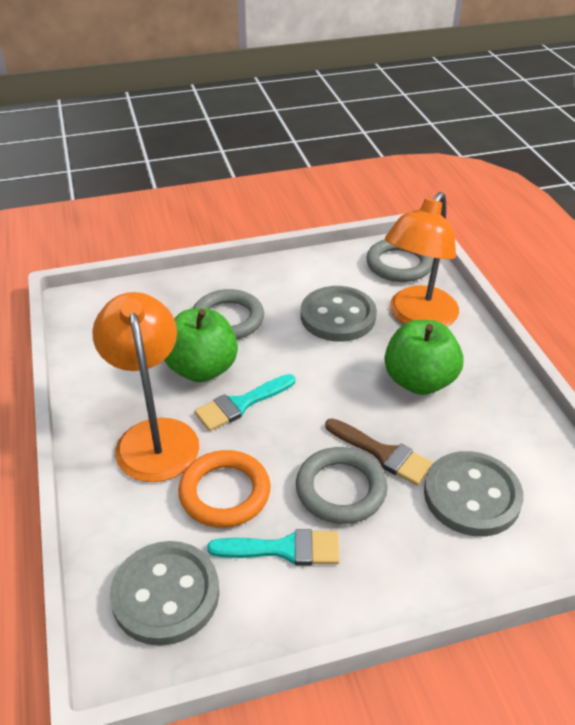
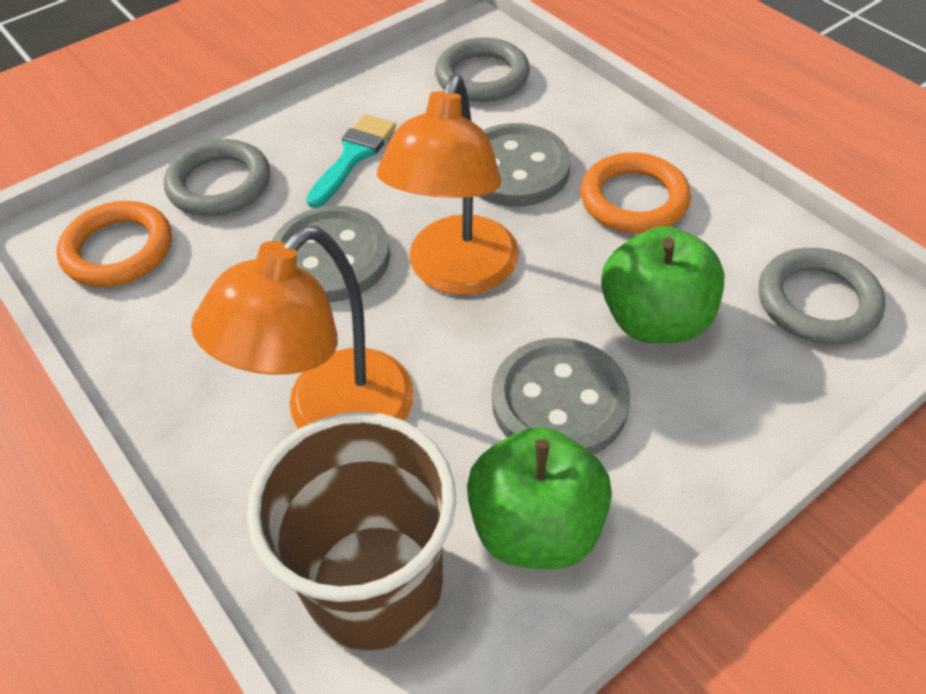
brown brush: [325,418,434,486] = 1 -> none = 0
brown cup: none = 0 -> [247,412,456,650] = 1
orange ring: [178,450,271,528] = 1 -> [57,201,172,287] [581,152,691,233] = 2
turquoise brush: [194,374,295,431] [207,529,340,566] = 2 -> [306,114,396,208] = 1

